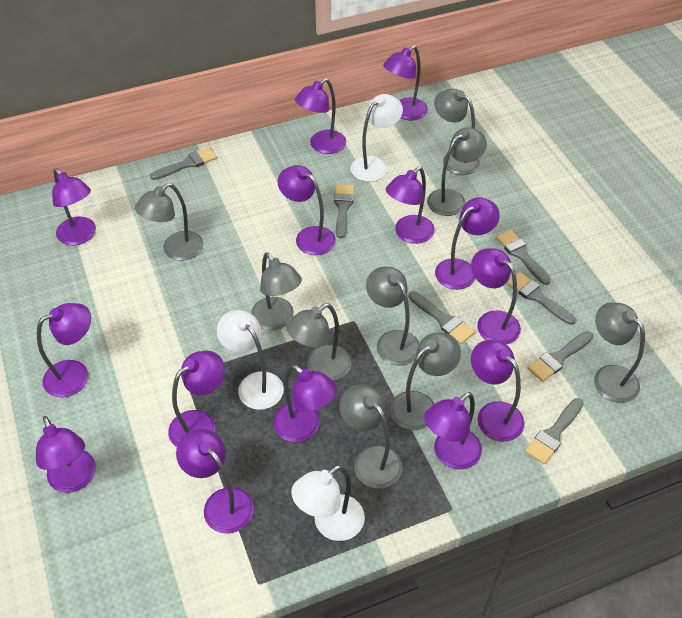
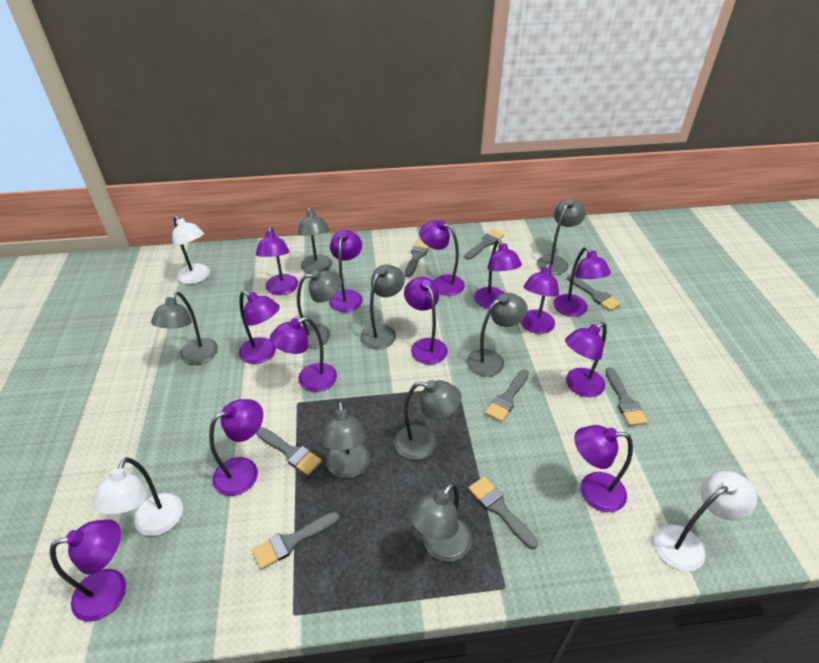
grey brush: [150,147,217,180] [334,184,354,238] [408,291,475,344] [496,230,551,285] [507,272,576,325] [525,398,583,464] [527,331,593,382] = 7 -> [252,512,340,570] [256,427,322,476] [405,240,429,277] [465,229,504,260] [468,476,538,549] [485,369,529,422] [567,274,621,311] [605,367,648,426] = 8
purple lamp: [36,416,96,493] [37,303,91,397] [52,168,96,246] [168,351,225,447] [176,429,254,534] [273,365,337,442] [278,165,336,255] [295,78,346,154] [383,45,428,120] [386,166,435,244] [424,392,482,469] [435,197,500,290] [471,248,521,344] [471,340,524,442] = 14 -> [50,520,126,622] [209,399,263,496] [239,290,280,364] [256,226,298,295] [270,317,337,392] [329,230,363,312] [404,277,448,364] [419,220,465,296] [474,239,522,309] [520,263,559,334] [553,247,611,317] [565,322,607,397] [574,425,633,512] = 13

